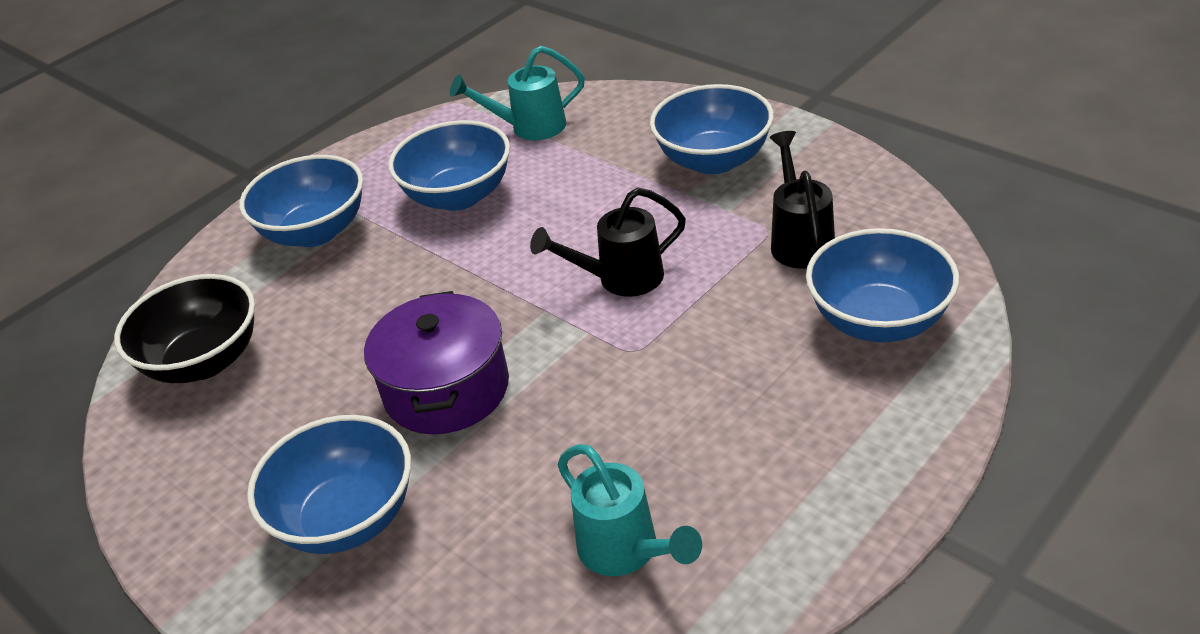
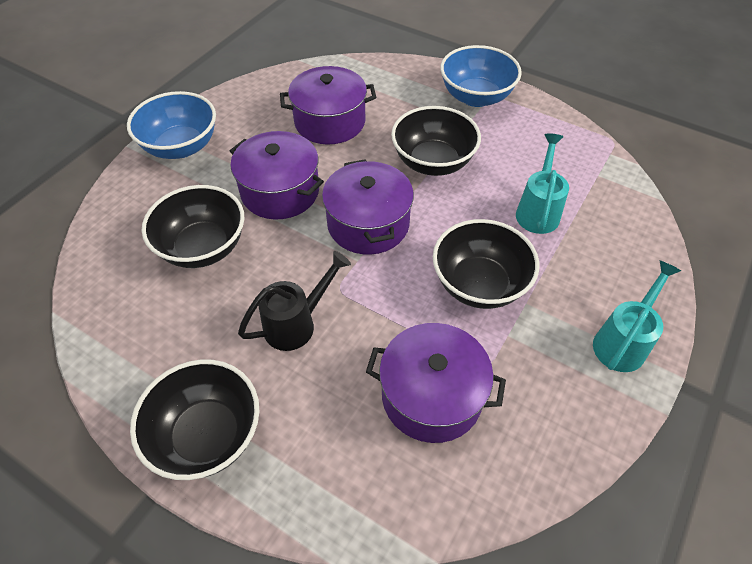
black bowl: [114,274,255,383] = 1 -> [130,359,259,480] [142,185,244,268] [391,106,481,176] [433,219,539,309] = 4
black watering can: [530,187,686,297] [770,131,835,269] = 2 -> [238,251,351,351] = 1
blue bowl: [239,155,363,247] [247,415,411,554] [388,120,510,211] [650,84,774,174] [806,228,959,342] = 5 -> [127,91,216,159] [440,45,522,107] = 2
purple pot: [364,291,509,434] = 1 -> [230,131,324,220] [280,66,376,144] [322,159,414,255] [366,323,506,443] = 4

